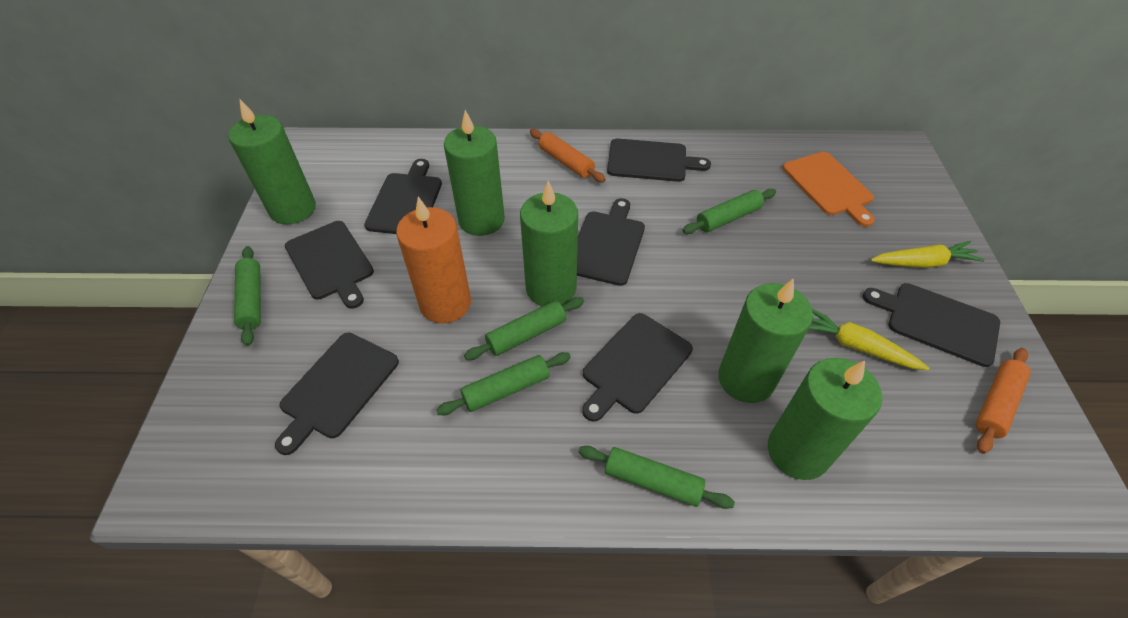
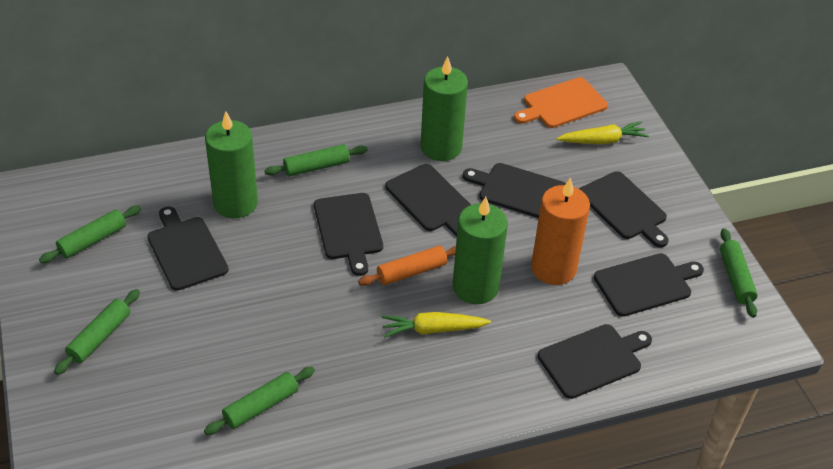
green candle: [228,98,316,225] [444,110,505,236] [520,181,578,306] [718,278,813,403] [768,358,882,480] = 5 -> [205,111,258,218] [420,56,468,161] [453,197,508,304] = 3
orange rolling pin: [530,129,606,183] [976,348,1031,454] = 2 -> [358,246,456,286] = 1

